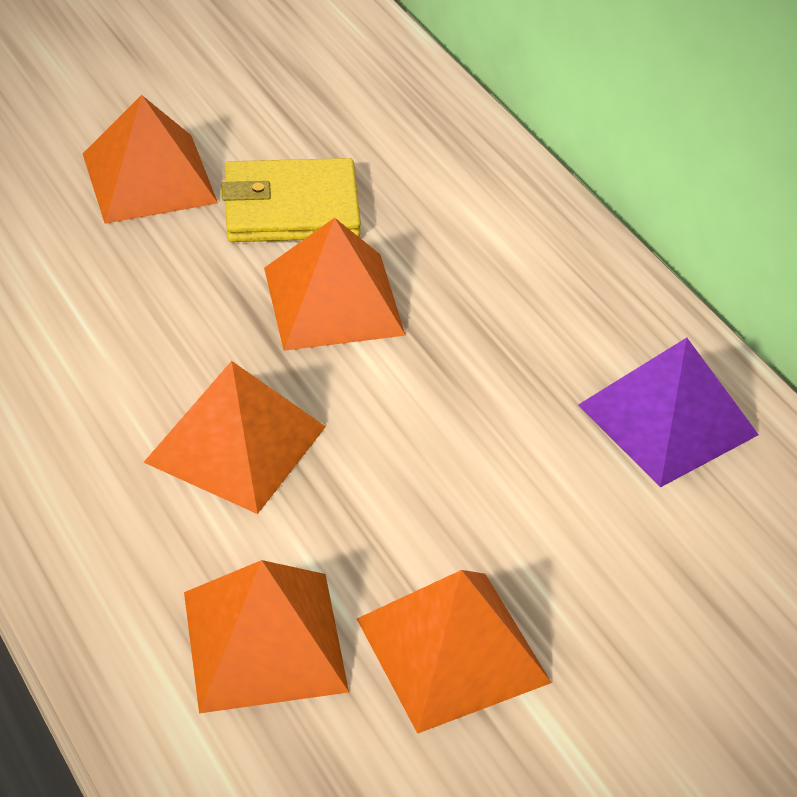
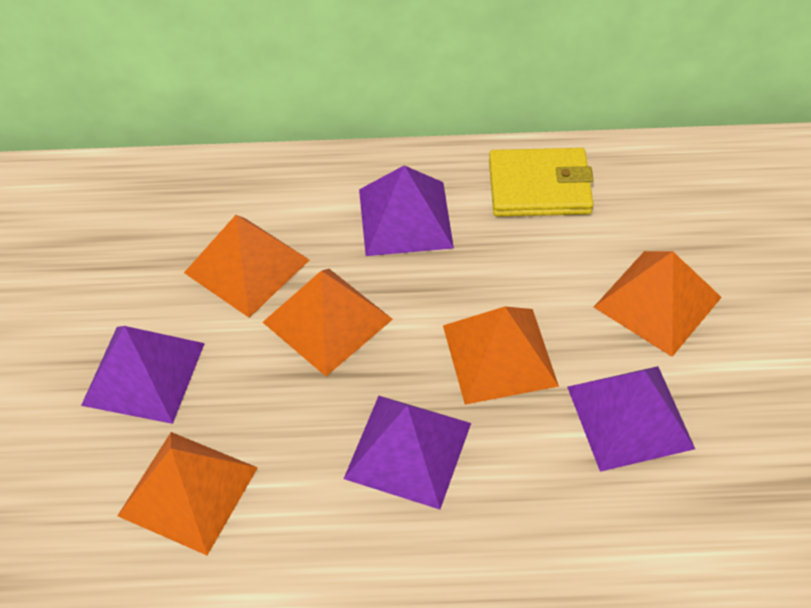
purple pyramid: [578,338,759,487] = 1 -> [81,326,205,424] [344,396,471,509] [359,165,454,256] [567,366,695,472] = 4

